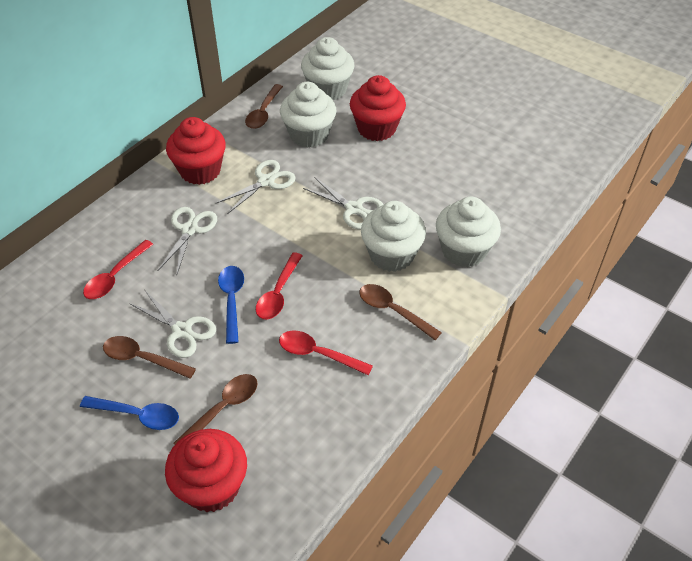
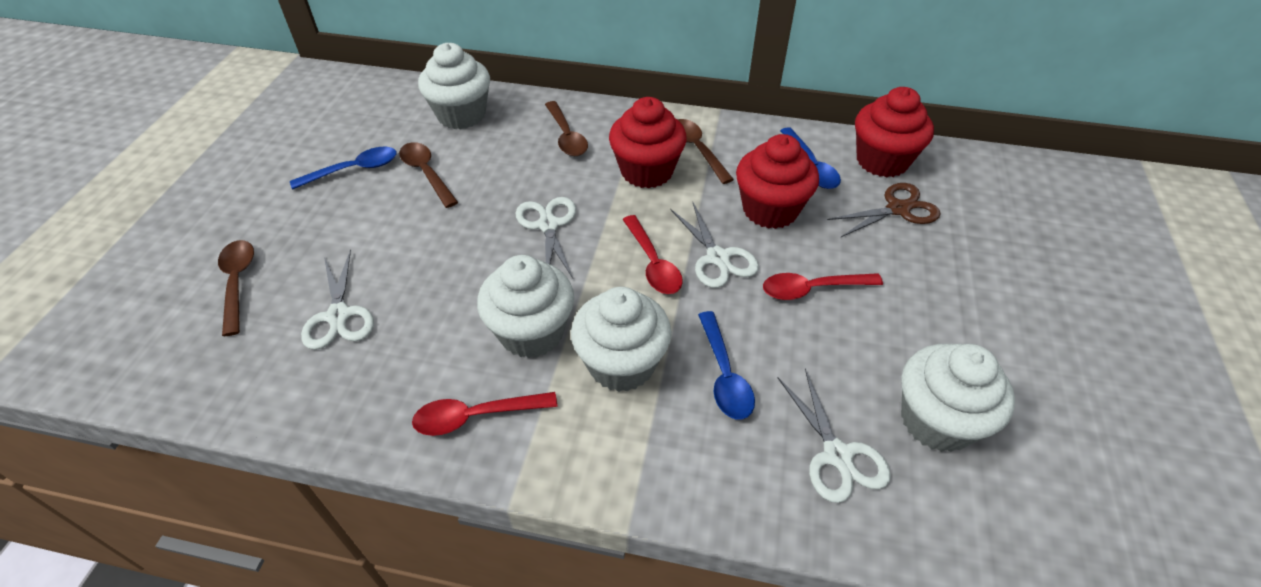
blue spoon: [80,396,179,430] [218,266,244,344] = 2 -> [290,146,397,189] [698,311,755,420] [780,127,841,189] = 3
brown scissors: none = 0 -> [827,183,941,237] = 1

